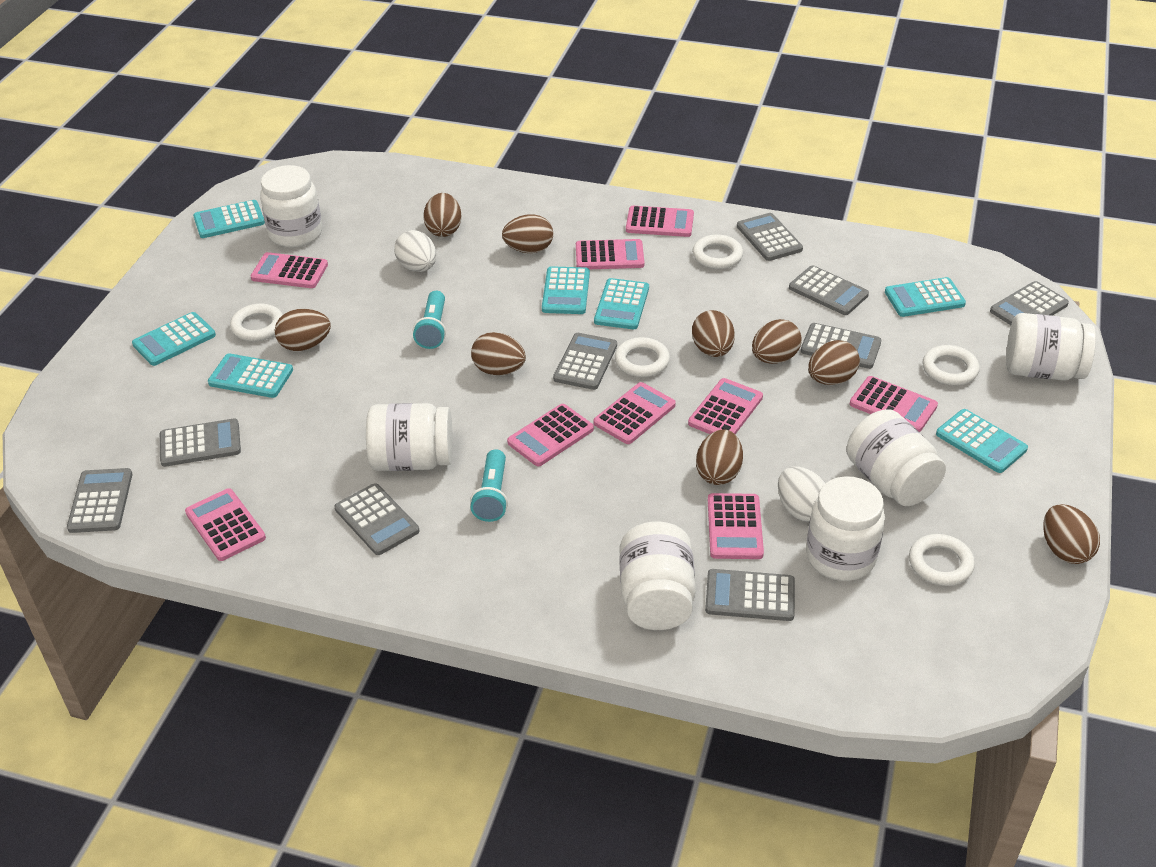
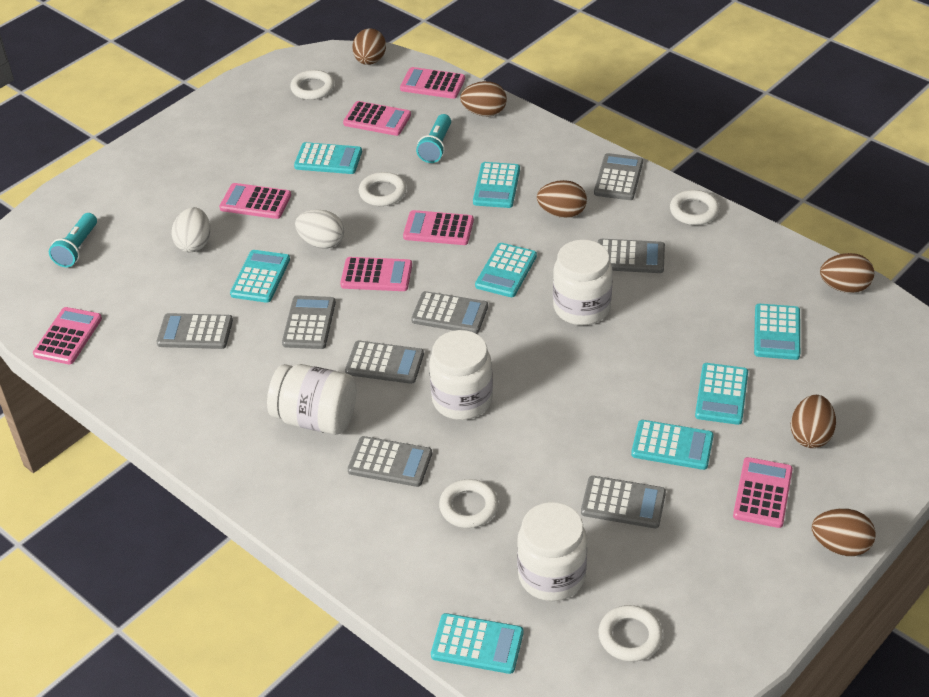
brown egg: [275,309,331,351] [423,193,461,237] [471,332,526,375] [502,214,553,253] [692,310,735,357] [696,429,743,485] [752,319,802,364] [808,340,860,385] [1043,504,1100,564] = 9 -> [352,28,386,65] [460,81,507,116] [537,180,587,218] [791,395,836,448] [812,508,876,556] [820,253,874,293] = 6
grey calculator: [67,468,132,533] [160,419,241,467] [335,483,419,555] [553,333,617,390] [705,569,795,621] [737,213,803,261] [789,265,869,315] [801,323,881,369] [990,281,1069,325] = 9 -> [156,313,233,349] [282,295,336,349] [345,341,424,384] [348,436,432,487] [411,291,488,334] [581,476,666,528] [594,153,643,200] [598,239,665,273] = 8
pink calculator: [185,488,266,561] [251,252,328,288] [507,404,594,466] [576,239,644,269] [593,382,676,444] [626,206,694,237] [688,378,763,434] [708,493,764,559] [850,376,938,432] = 9 -> [33,307,102,364] [219,183,291,219] [340,257,412,291] [343,101,411,136] [400,67,465,99] [403,210,474,245] [733,457,793,528] = 7
turquoise calculator: [132,312,216,366] [193,200,265,238] [208,353,293,398] [542,266,590,314] [594,278,649,329] [885,277,966,317] [936,409,1028,473] = 7 -> [230,250,290,303] [294,142,362,174] [431,613,523,674] [473,162,520,208] [475,243,537,297] [631,420,714,470] [695,363,748,425] [754,304,800,360] = 8
white jar: [260,165,322,248] [366,403,453,471] [620,521,696,630] [806,476,885,581] [846,409,946,506] [1006,313,1096,381] = 6 -> [267,364,356,435] [429,330,493,420] [517,502,587,601] [553,240,613,325] = 4

